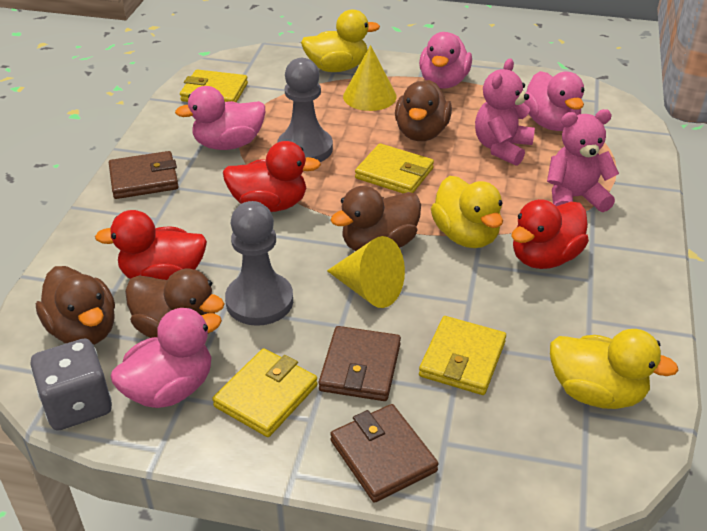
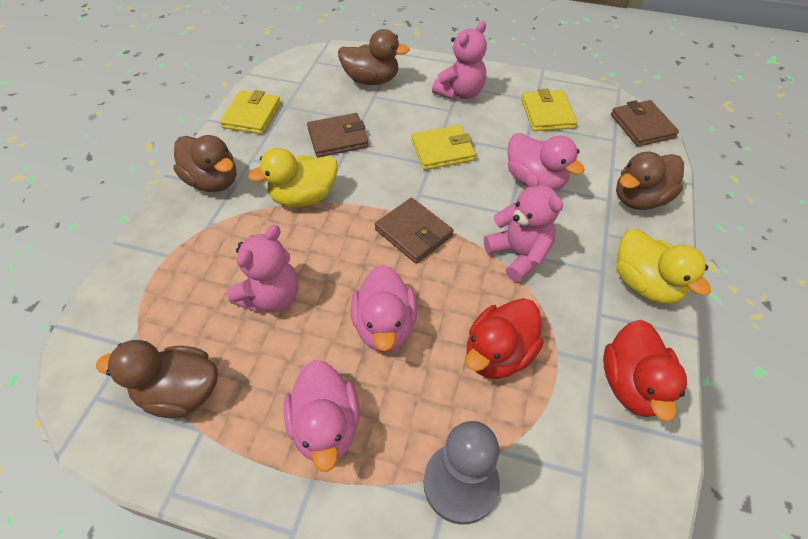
grey dice: [30,338,112,431] = 1 -> none = 0
grey pawn: [225,201,293,326] [277,58,333,162] = 2 -> [423,421,500,525] = 1
pink duck: [110,308,222,408] [175,86,265,150] [419,32,472,88] [524,71,585,131] = 4 -> [283,360,360,472] [351,265,417,352] [508,133,585,191] = 3
pink teddy bear: [475,59,535,166] [547,109,619,212] = 2 -> [227,225,298,313] [432,21,487,100] [484,173,563,282] = 3
red duck: [95,210,207,280] [223,141,321,212] [511,199,589,269] = 3 -> [466,298,544,379] [603,320,687,422] = 2
yellow cone: [327,236,405,308] [343,45,397,111] = 2 -> none = 0
yellow duck: [301,9,380,72] [431,176,503,248] [550,329,679,409] = 3 -> [248,148,338,207] [616,229,711,304] = 2
yellow wallet: [180,69,248,102] [212,348,318,437] [355,143,434,193] [419,316,506,395] = 4 -> [220,90,281,134] [411,125,476,170] [521,89,578,131] = 3

